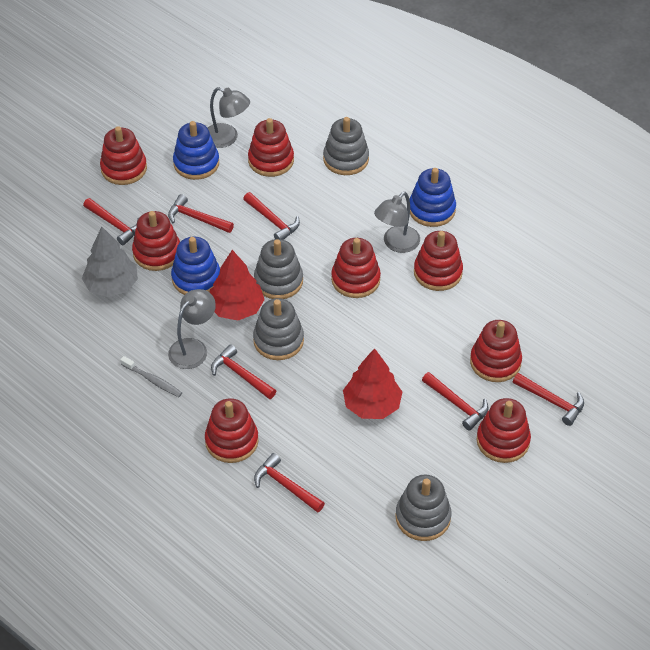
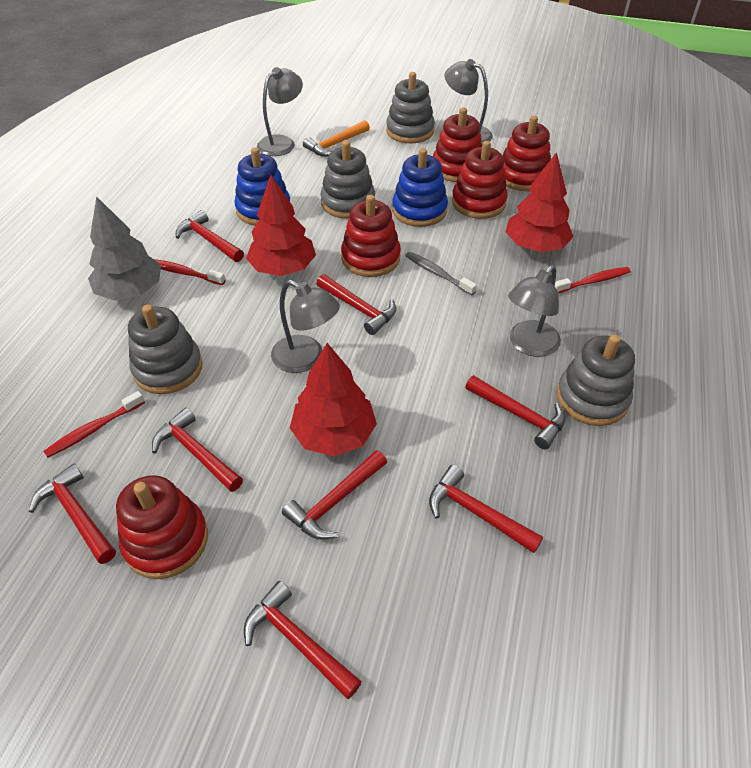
blue stacking toy: [171,237,220,295] [173,121,219,180] [409,168,456,227] = 3 -> [234,147,290,226] [392,148,448,227] = 2
grey lamp: [168,289,216,369] [208,87,250,148] [374,192,420,253] = 3 -> [257,67,303,156] [271,280,340,373] [444,59,493,144] [508,265,561,357] = 4
orange hammer: none = 0 -> [303,120,370,157] = 1
red hammer: [83,198,139,245] [168,194,234,233] [211,344,276,399] [243,192,300,240] [254,453,325,513] [422,372,488,431] [513,373,584,426] = 7 -> [29,464,116,564] [152,408,243,492] [176,210,244,262] [244,581,362,699] [282,450,387,540] [317,274,396,335] [429,465,543,553] [465,375,565,449] = 8
red stacking toy: [100,126,147,185] [132,211,180,271] [205,398,259,463] [248,118,294,177] [331,238,381,298] [414,231,463,291] [470,320,522,382] [476,398,531,463] = 8 -> [116,475,208,579] [341,195,401,277] [433,107,482,182] [452,141,508,219] [503,116,551,191] = 5
red toothbrush: none = 0 -> [43,391,145,458] [154,259,226,285] [555,267,630,293] = 3
red tree: [210,250,265,320] [343,348,402,419] = 2 -> [246,175,316,276] [290,343,377,456] [505,152,573,252] = 3

